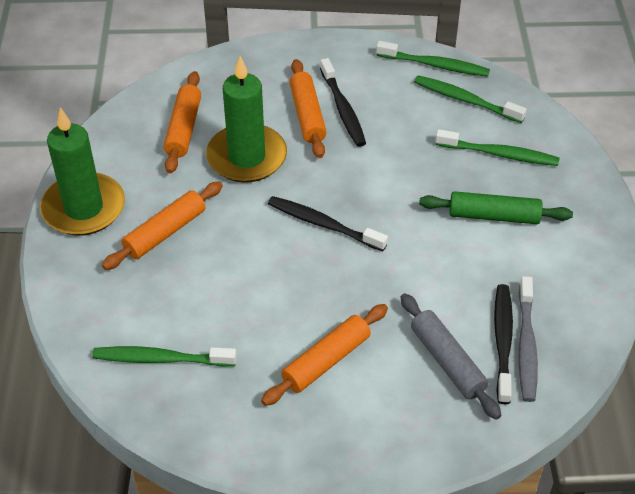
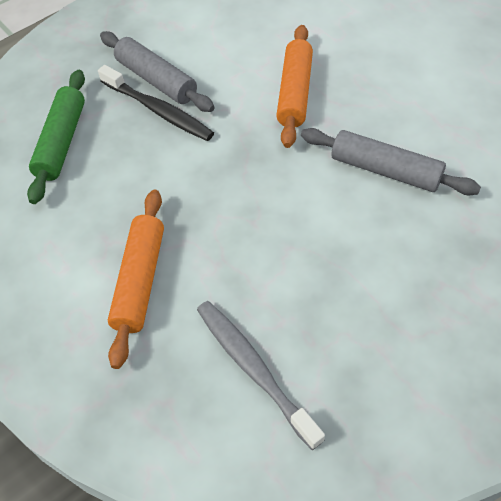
black toothbrush: [268,196,388,251] [320,58,366,147] [494,284,513,404] = 3 -> [98,65,214,141] = 1
green candle: [40,107,125,236] [206,56,287,183] = 2 -> none = 0
green toothbrush: [92,346,237,366] [376,41,490,77] [414,75,527,123] [435,129,559,166] = 4 -> none = 0
grey rolling pin: [400,293,501,419] = 1 -> [100,31,215,112] [301,128,481,195] = 2
orange rolling pin: [102,181,223,270] [164,71,201,173] [261,304,388,406] [290,59,326,158] = 4 -> [108,190,164,369] [276,25,313,148] = 2

